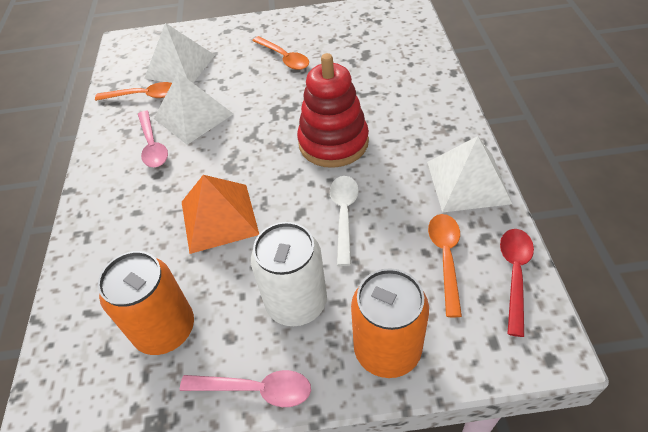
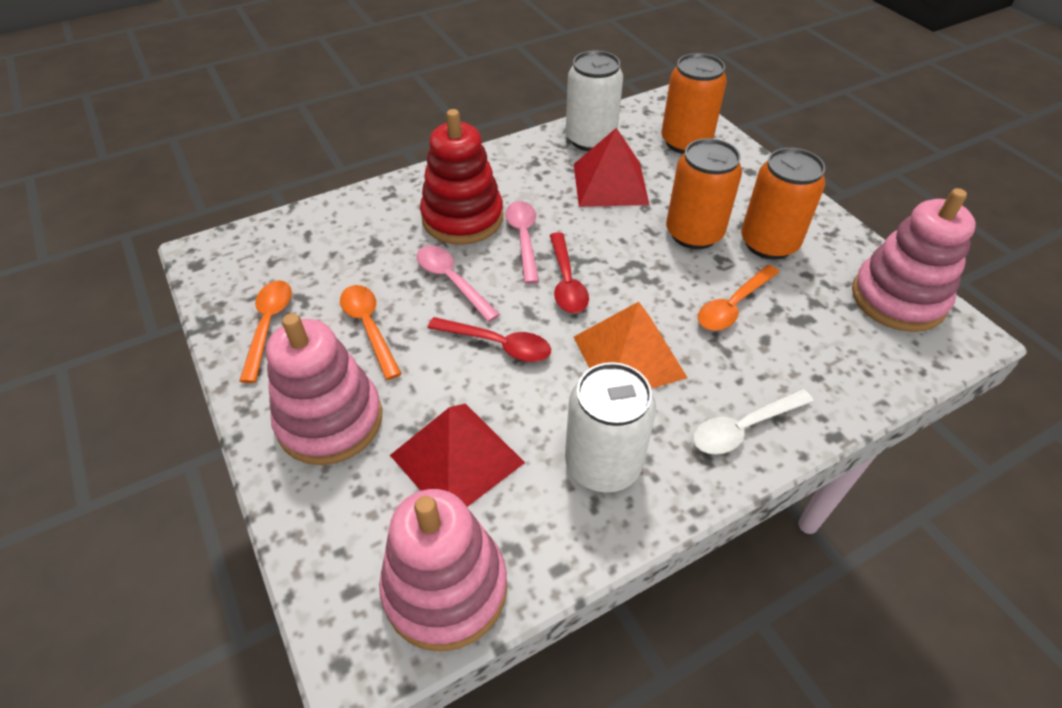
orange can: [98,251,194,355] [351,268,429,378] = 2 -> [662,53,727,154] [666,138,742,249] [741,148,826,260] = 3
pink stacking toy: none = 0 -> [266,313,382,465] [379,489,508,652] [852,188,976,332] = 3
red pyramid: none = 0 -> [390,403,525,507] [574,128,649,207] = 2
red spoon: [500,229,534,337] = 1 -> [428,317,551,362] [550,232,589,313] = 2
white can: [251,222,327,326] = 1 -> [565,362,656,492] [566,50,623,151] = 2
white pyramid: [144,23,215,83] [154,72,233,145] [427,136,512,212] = 3 -> none = 0

